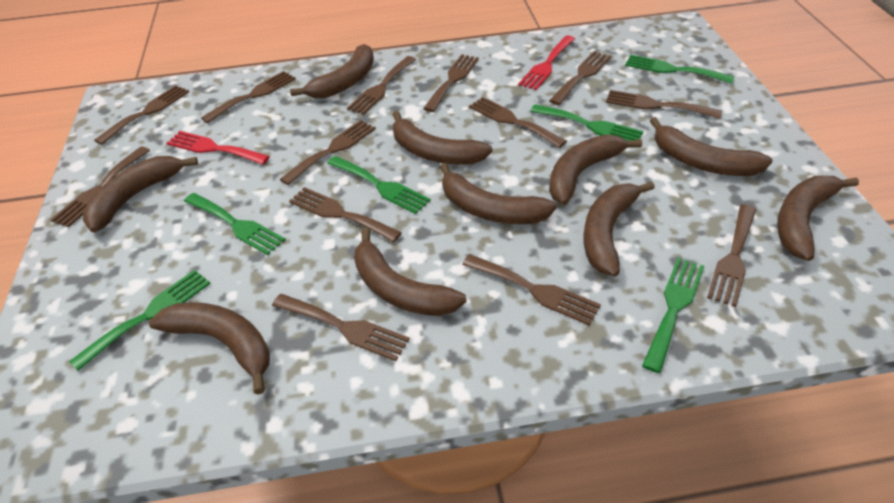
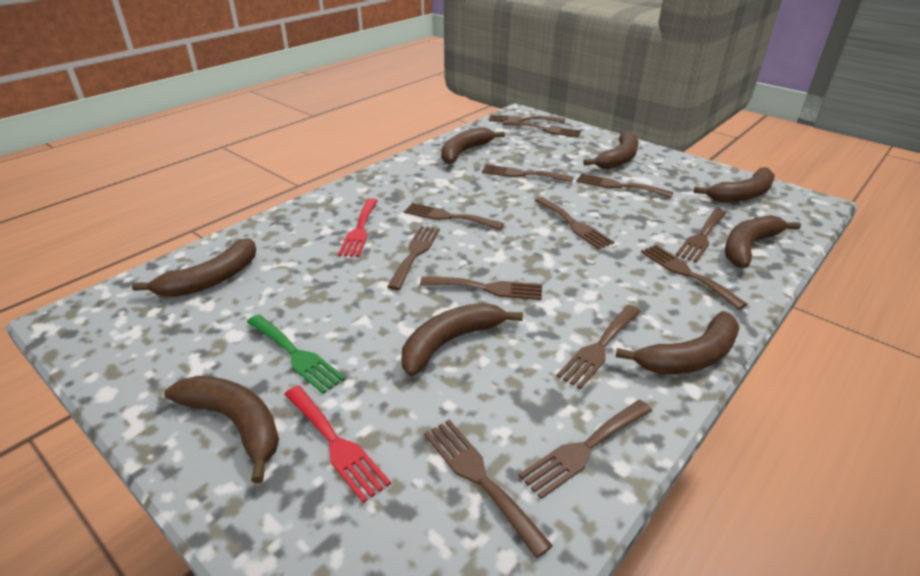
brown banana: [83,156,198,233] [149,302,270,395] [290,44,374,98] [354,228,466,316] [392,111,493,165] [440,163,557,224] [549,134,642,205] [583,181,655,276] [650,117,773,176] [777,176,859,261] = 10 -> [132,238,256,297] [164,376,279,484] [401,303,523,376] [441,127,505,164] [583,131,638,169] [616,311,740,374] [694,167,775,203] [725,215,801,268] = 8
green fork: [69,270,211,371] [184,193,286,255] [327,156,431,214] [530,104,644,141] [625,55,735,84] [642,258,705,373] = 6 -> [247,315,345,394] = 1

